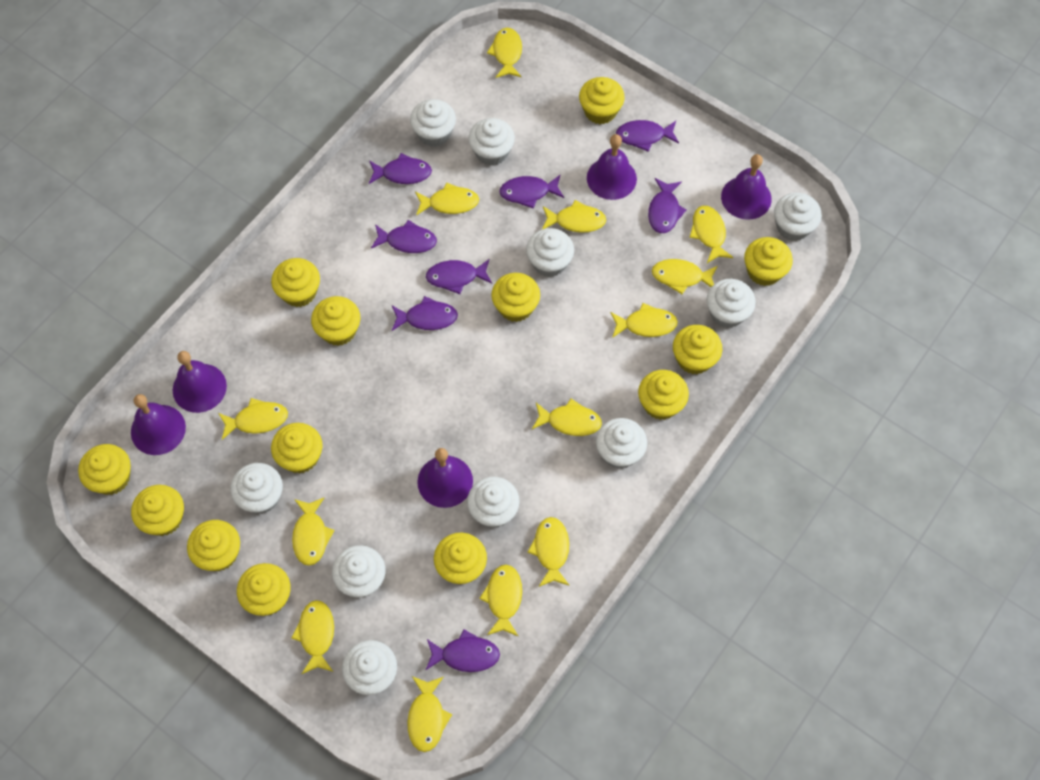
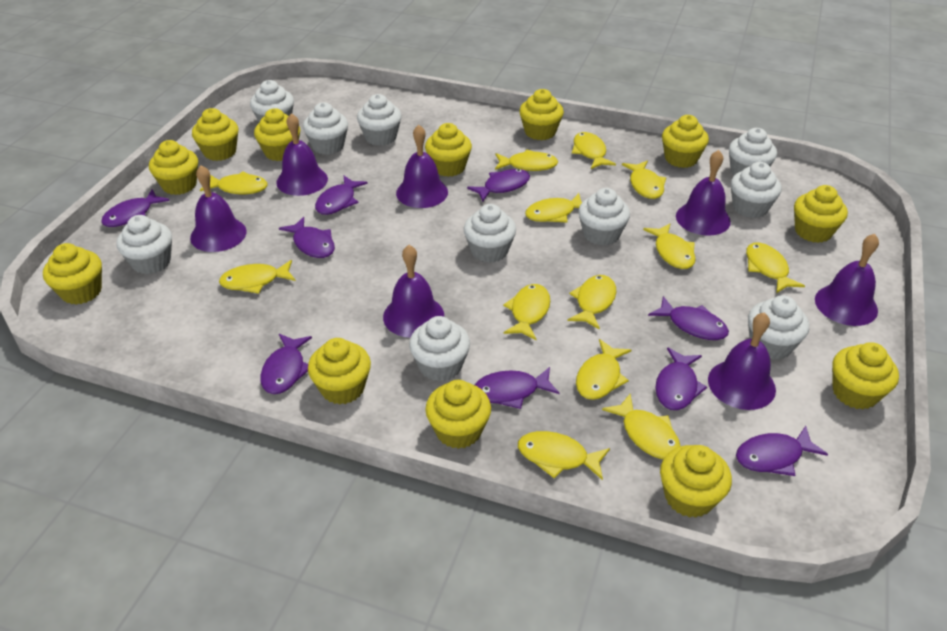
purple bell: [131,394,186,455] [173,351,227,413] [417,448,473,508] [587,134,637,200] [721,154,772,220] = 5 -> [190,165,247,252] [276,113,328,196] [383,245,444,338] [396,125,448,208] [676,150,731,236] [708,312,776,410] [815,234,879,326] = 7
purple fish: [369,153,432,184] [371,220,437,253] [392,296,458,331] [426,259,492,294] [426,630,500,672] [499,175,564,209] [616,120,679,152] [648,178,687,233] = 8 -> [101,189,170,227] [260,334,312,394] [279,217,335,258] [315,176,368,215] [467,169,530,202] [475,367,560,409] [648,296,729,340] [655,347,707,410] [736,426,828,476] = 9
yellow cupcake: [78,444,131,495] [131,485,184,536] [187,520,240,571] [237,563,291,616] [271,258,320,307] [271,423,323,474] [311,296,361,346] [434,532,487,584] [491,273,540,322] [579,77,625,124] [638,370,689,420] [673,325,722,374] [744,237,793,286] = 13 -> [43,243,102,304] [149,140,198,195] [192,108,238,161] [254,108,300,161] [308,338,371,404] [425,123,472,177] [425,380,491,449] [519,89,564,140] [660,445,732,518] [662,115,709,168] [794,185,848,243] [832,342,899,410] = 12

